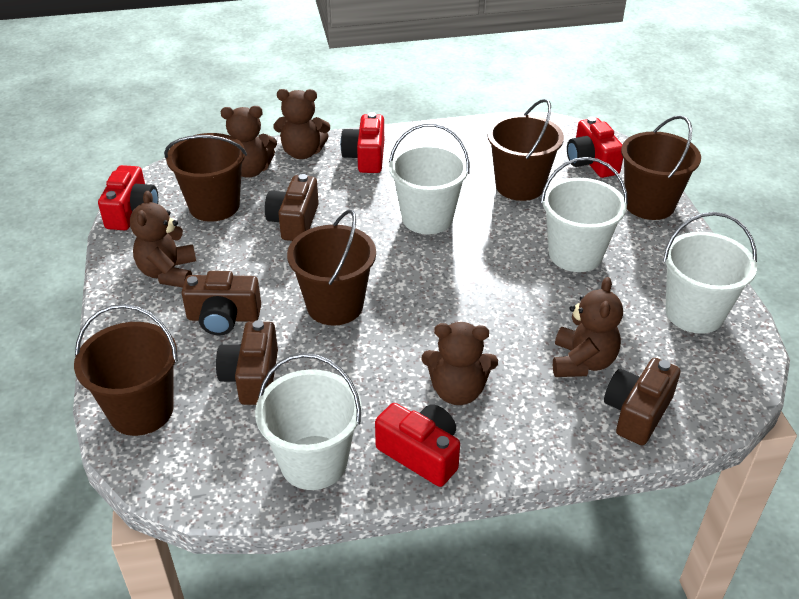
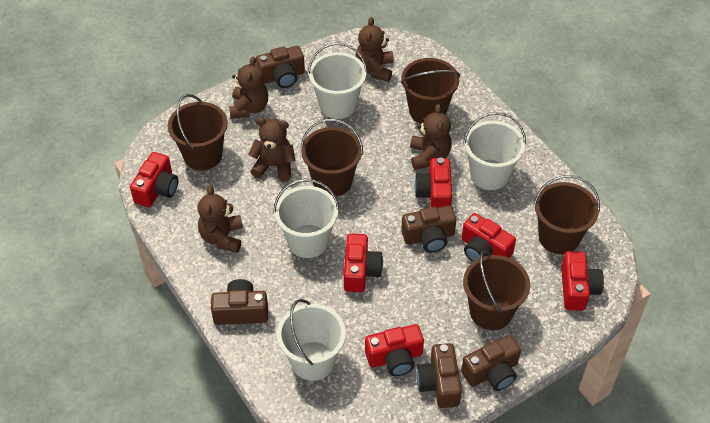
brown camera: [181,271,261,335] [216,320,278,405] [265,174,319,241] [604,358,681,445] = 4 -> [211,279,268,325] [256,46,305,88] [401,205,456,252] [416,343,462,408] [461,335,521,391] = 5
red camera: [98,165,158,230] [341,112,384,173] [375,403,460,487] [567,117,623,178] = 4 -> [130,152,178,207] [344,233,383,292] [365,324,424,376] [414,157,452,208] [462,213,516,262] [561,251,604,311] = 6

